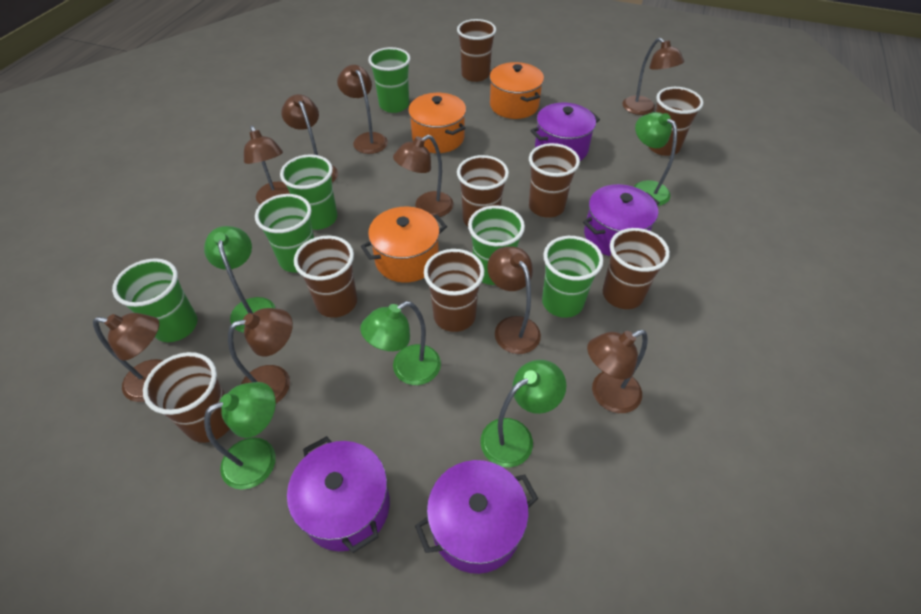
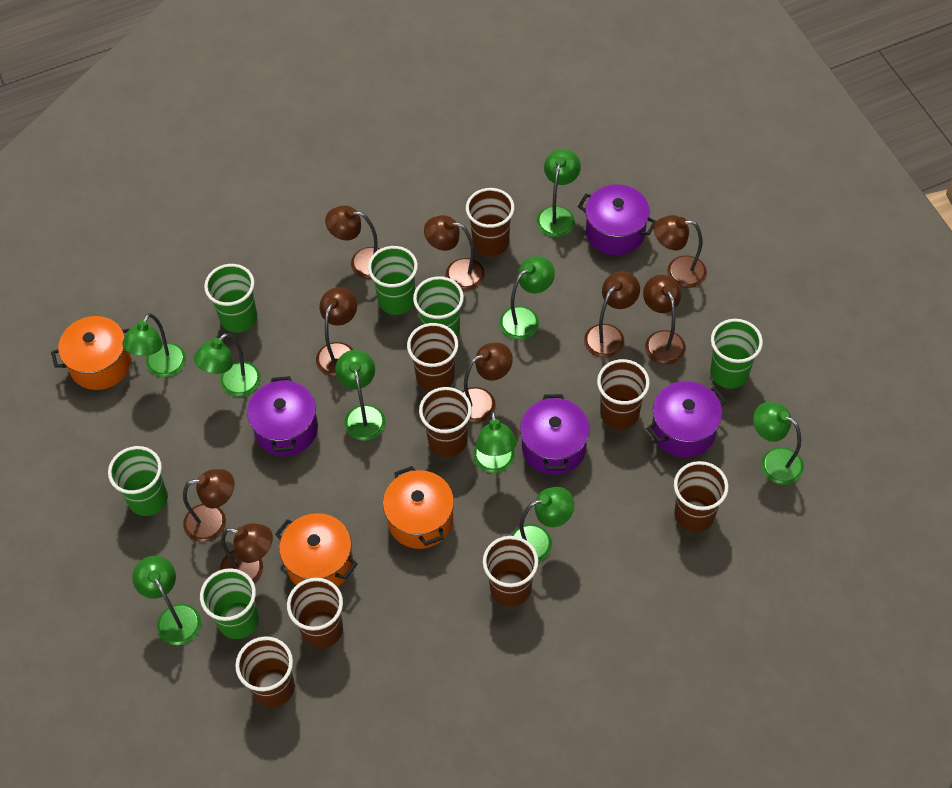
green lamp: [204,226,276,333] [204,382,276,490] [360,301,441,385] [480,360,566,467] [634,112,677,206] = 5 -> [122,313,186,377] [132,556,201,645] [194,333,261,397] [335,350,386,441] [473,410,517,473] [499,256,555,340] [511,487,574,562] [536,149,581,237] [753,402,804,485] = 9

